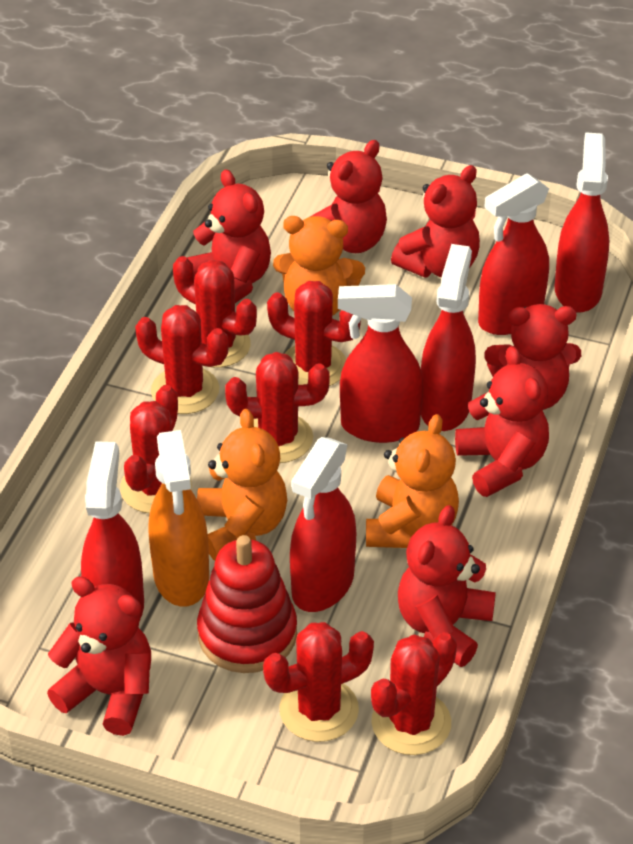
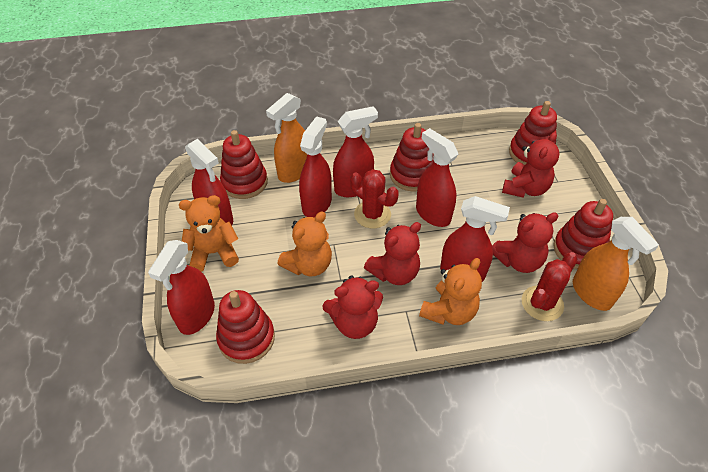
orange spray bottle: [149,430,209,607] = 1 -> [266,93,307,183] [573,217,659,311] = 2
red cactus: [120,385,192,513] [135,305,229,414] [173,256,257,368] [225,352,330,463] [263,622,374,742] [267,281,361,386] [371,632,457,755] = 7 -> [350,169,399,228] [522,252,577,321] = 2
red stacking toy: [197,535,297,673] = 1 -> [216,290,275,364] [220,130,268,199] [390,123,434,192] [509,101,557,165] [553,199,613,269] = 5
red teddy bear: [47,576,151,736] [186,169,271,303] [310,140,387,253] [391,165,480,278] [398,505,496,667] [455,346,549,497] [485,304,581,410] = 7 -> [322,275,383,339] [364,222,421,285] [492,212,558,273] [502,132,559,198] = 4

